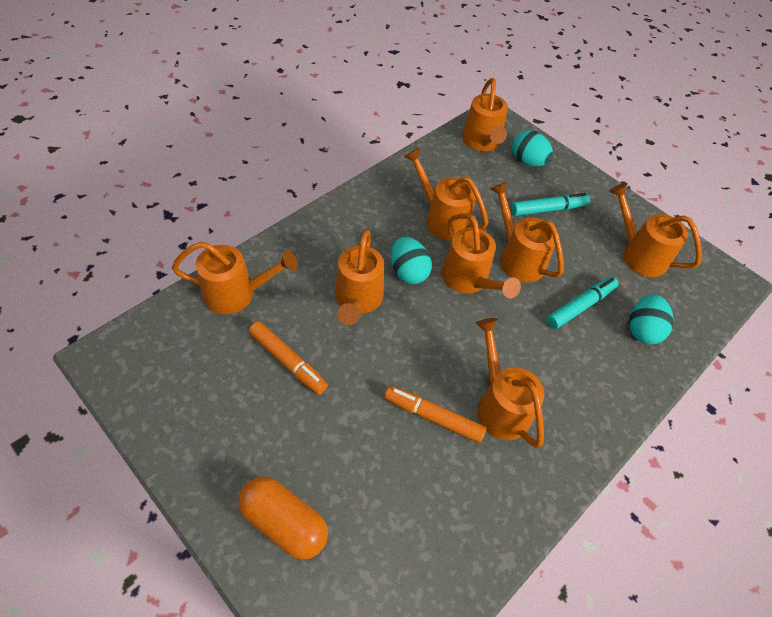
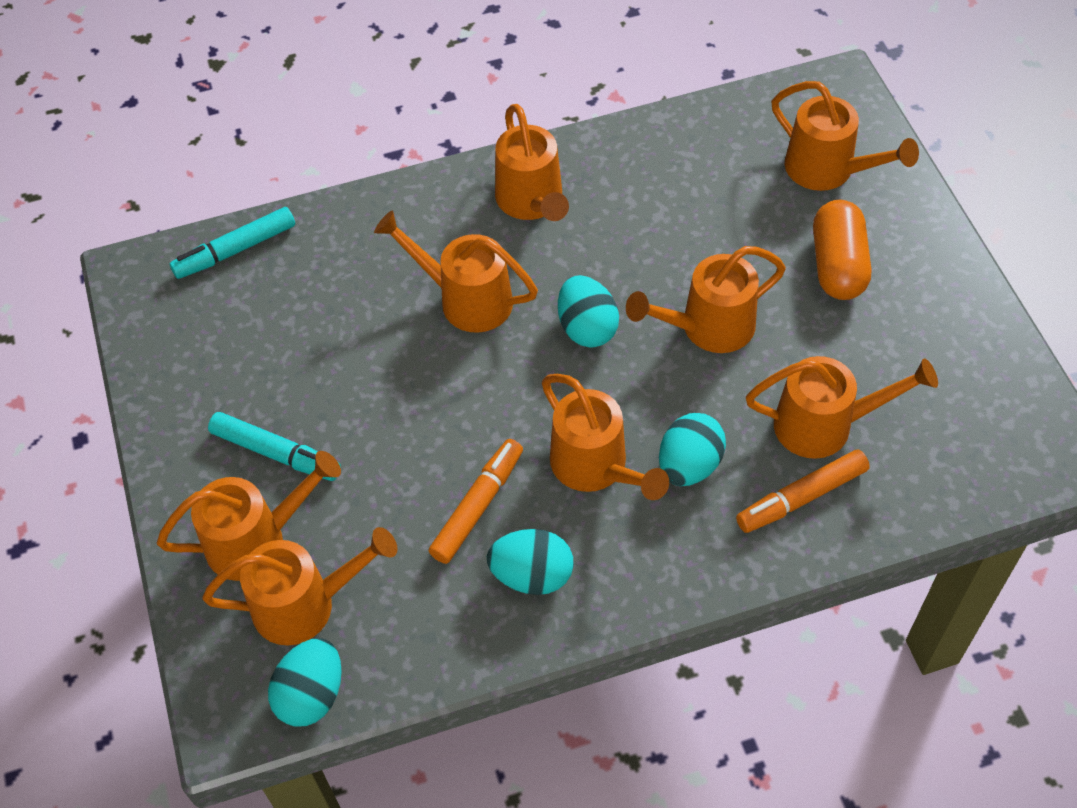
turquoise egg: [391,237,432,284] [512,130,553,166] [629,294,674,344] = 3 -> [268,638,342,727] [487,529,574,595] [558,275,619,348] [659,413,726,486] = 4

